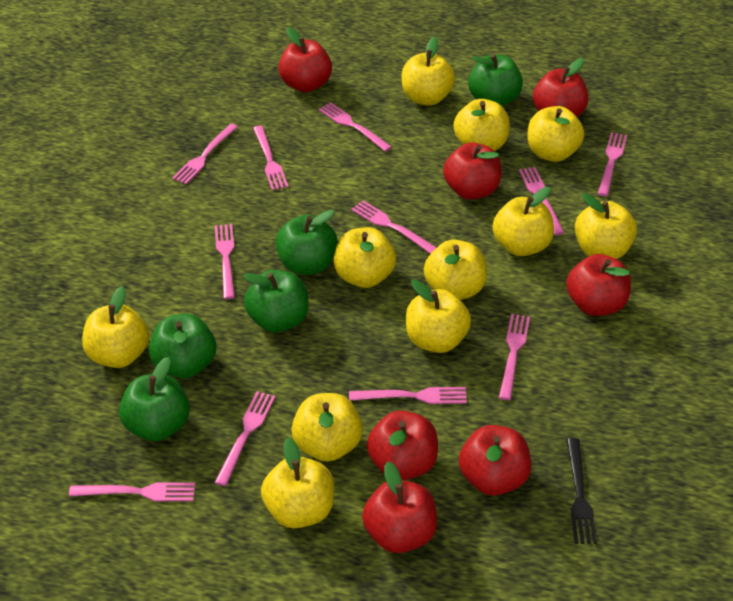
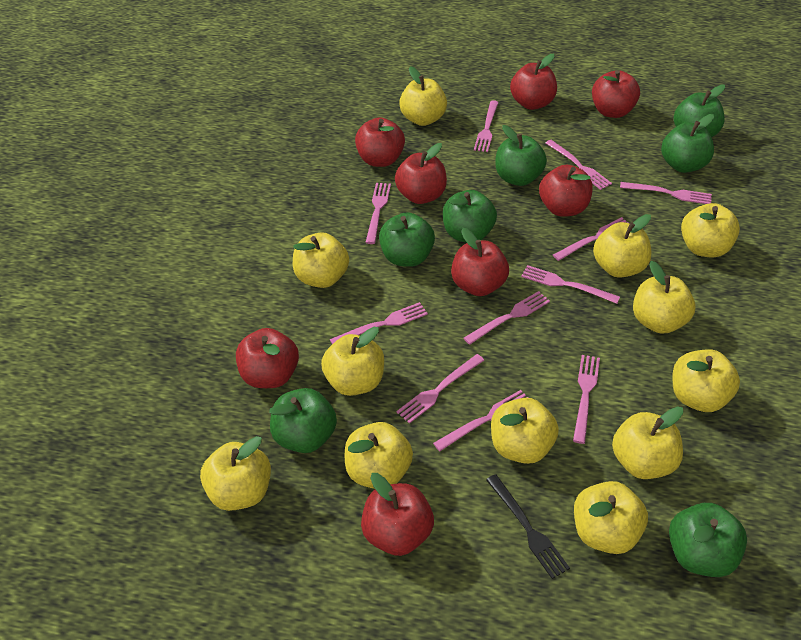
green apple: [119,357,190,441] [149,314,216,378] [243,270,309,332] [275,210,338,275] [468,54,523,106] = 5 -> [269,388,337,453] [379,212,435,267] [443,190,497,243] [495,125,547,186] [661,114,714,173] [669,503,747,577] [674,85,725,137] = 7
red apple: [278,28,332,93] [362,461,437,553] [367,410,438,480] [443,143,502,200] [459,425,531,496] [533,58,588,117] [566,254,631,316] = 7 -> [236,328,299,388] [355,117,405,167] [361,473,434,556] [395,143,447,204] [451,228,509,296] [510,54,557,110] [539,165,593,217] [592,70,640,118] = 8
yellow apple: [82,286,149,368] [261,438,334,528] [292,393,363,462] [334,227,396,288] [402,37,455,106] [406,280,471,353] [424,239,487,300] [453,99,510,151] [493,187,554,256] [527,106,584,162] [575,193,637,259] = 11 -> [200,436,271,511] [293,233,349,288] [321,327,384,396] [345,422,413,489] [399,66,447,126] [491,398,559,464] [574,481,648,554] [593,214,651,278] [612,406,683,479] [633,261,695,334] [673,349,740,412] [681,203,740,258] = 12

